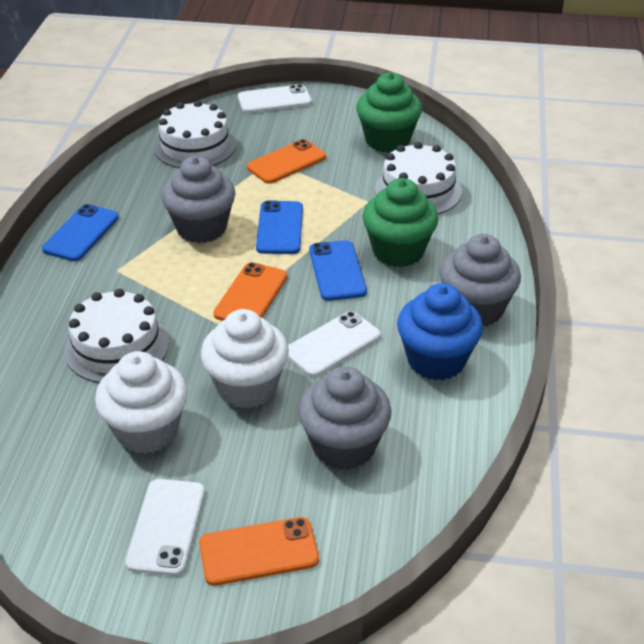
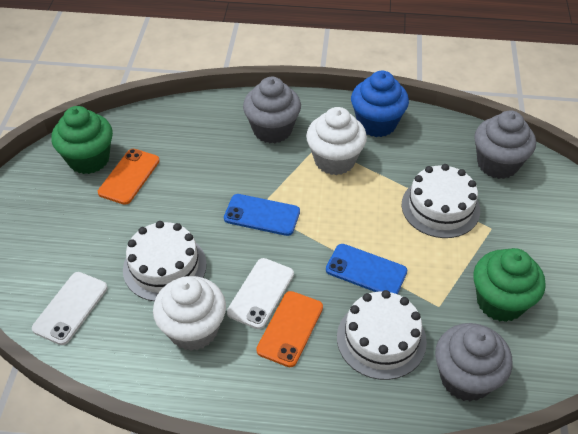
blue phone: [42,204,119,261] [256,200,303,254] [309,240,367,301] = 3 -> [224,194,300,236] [326,244,407,294] = 2
orange phone: [199,517,319,586] [213,262,287,321] [247,139,326,184] = 3 -> [98,149,159,205] [256,291,323,367] = 2
white phone: [125,479,205,576] [238,84,312,113] [288,311,381,377] = 3 -> [32,272,107,345] [227,258,294,329] = 2

